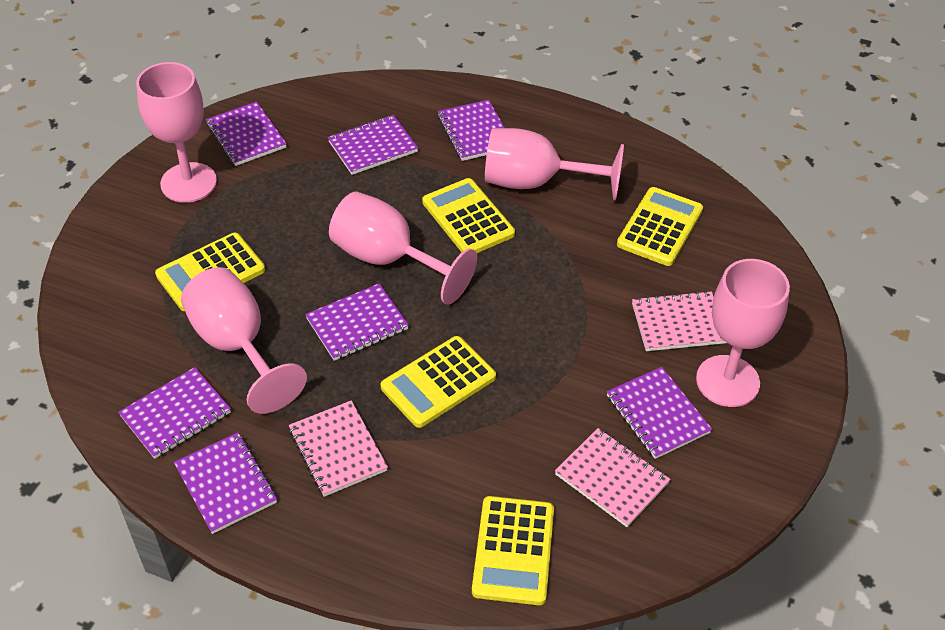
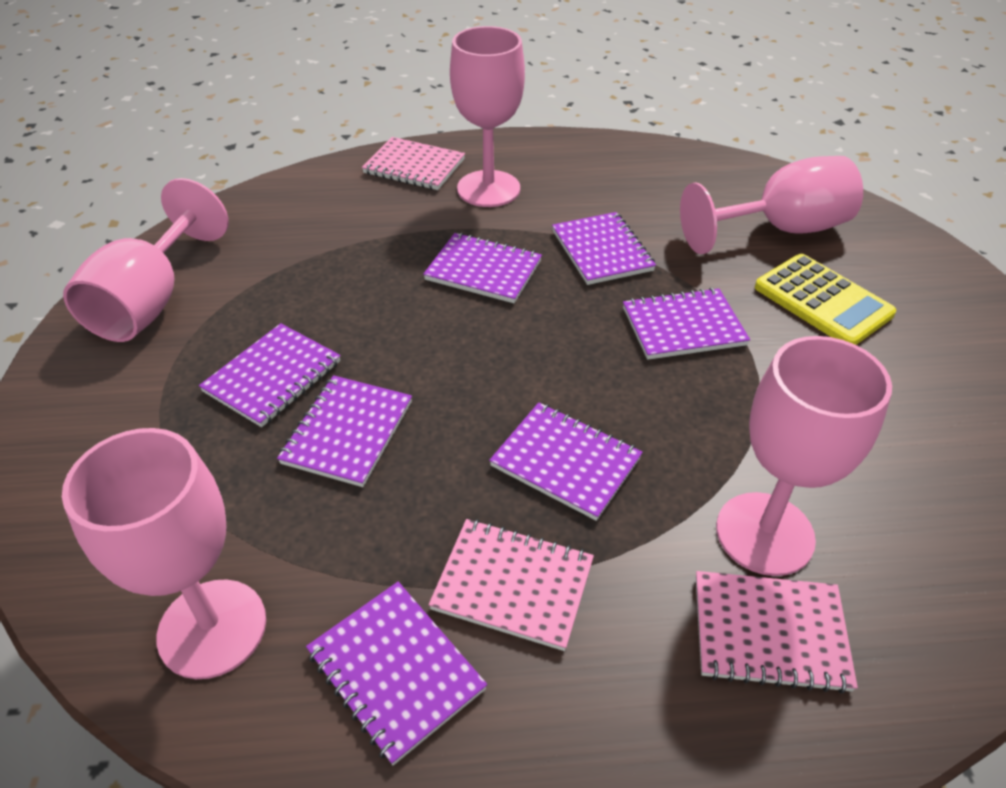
yellow calculator: [155,233,265,311] [381,336,496,428] [422,178,515,253] [472,496,554,605] [617,187,703,266] = 5 -> [755,254,896,345] = 1

